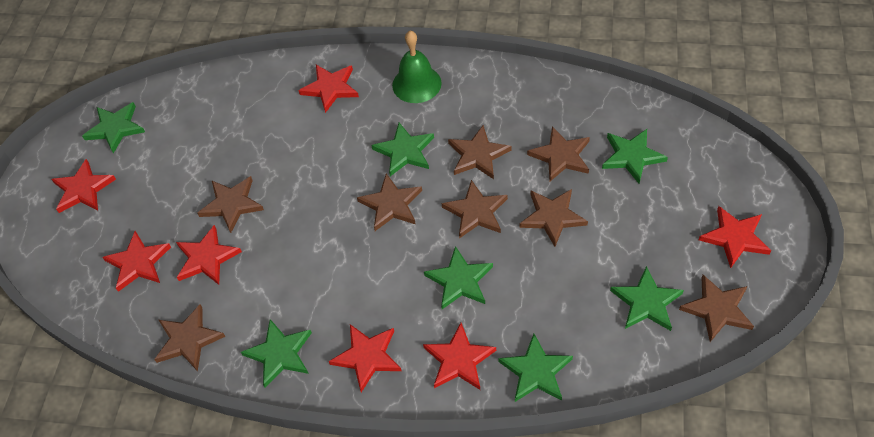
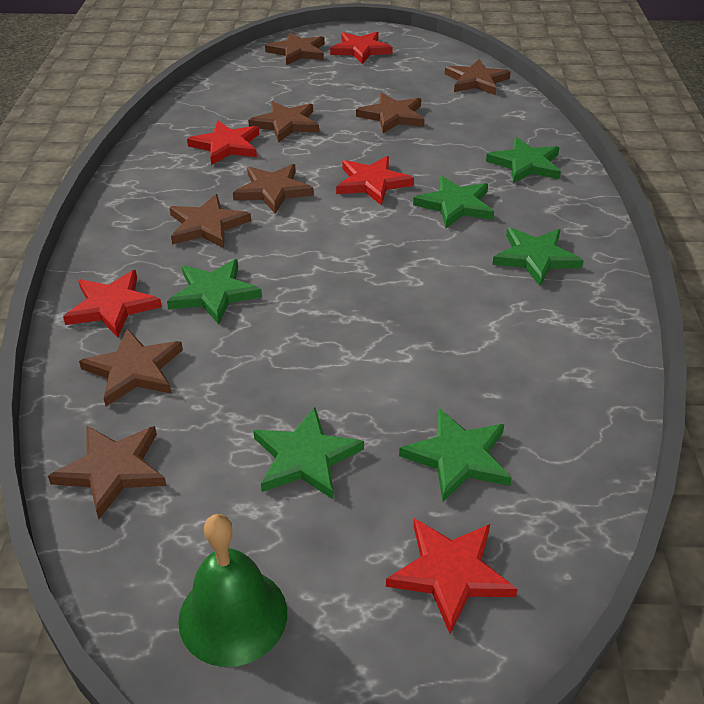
green star: [82,102,145,154] [241,319,312,388] [371,123,434,176] [424,246,493,309] [498,334,573,402] [602,129,668,183] [610,266,684,331] = 7 -> [167,259,262,325] [253,407,364,499] [399,408,512,502] [413,176,494,228] [486,137,561,183] [492,227,584,286] = 6
red star: [52,159,116,213] [103,231,171,292] [176,225,242,285] [298,65,359,113] [329,324,402,392] [423,323,496,390] [699,206,771,268] = 7 -> [63,270,162,338] [187,121,259,165] [330,32,393,64] [336,156,414,205] [386,518,518,634] = 5

